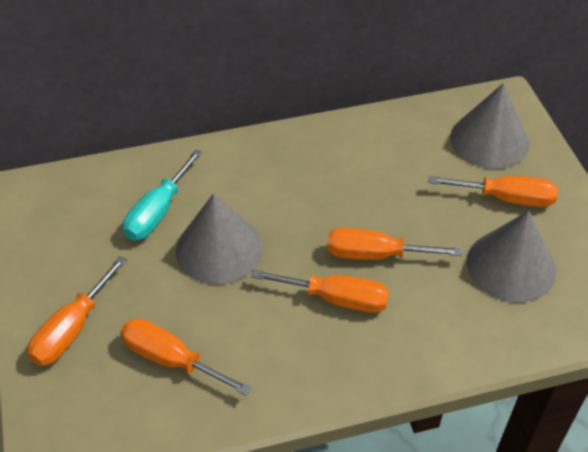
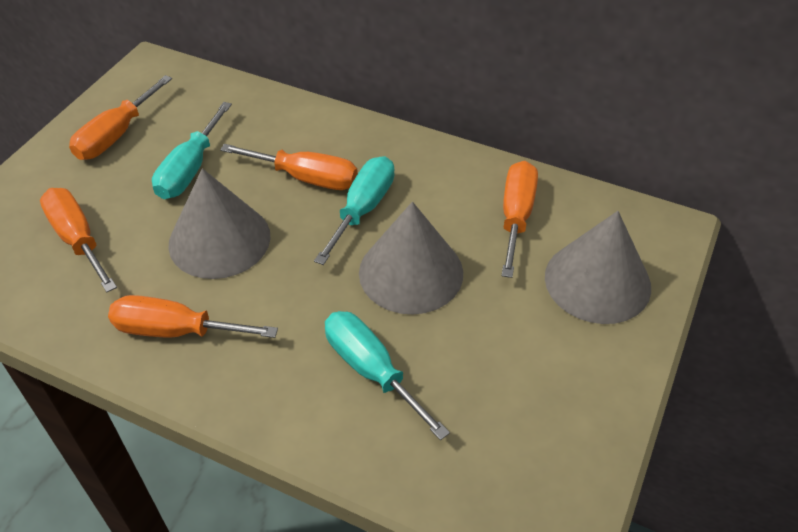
turquoise screwdriver: [123,149,202,240] = 1 -> [152,102,232,199] [314,156,394,265] [325,311,450,440] = 3

